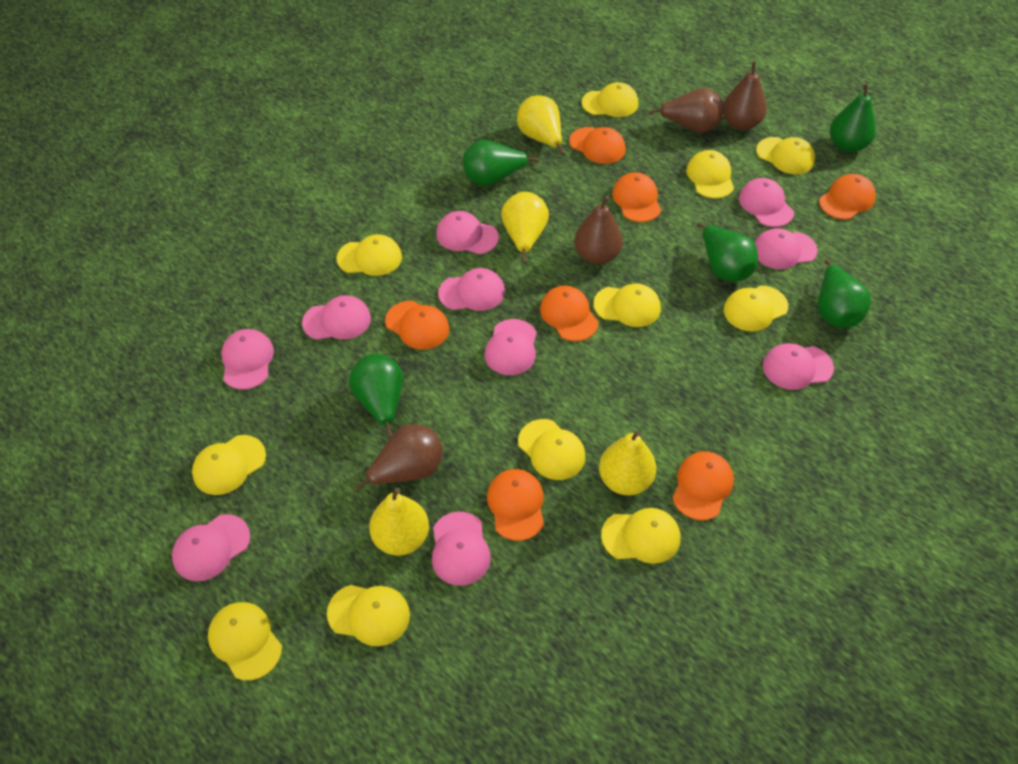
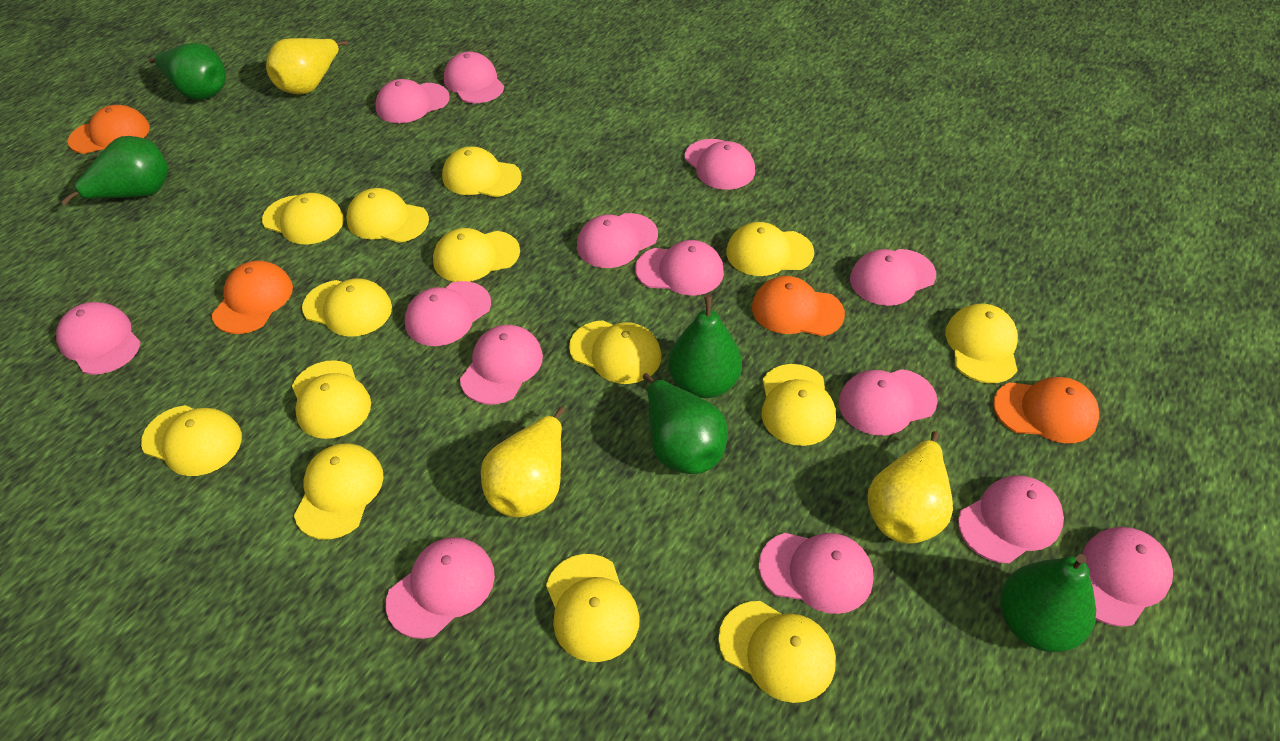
brown pear: [354,424,443,492] [574,196,623,264] [648,88,723,133] [723,61,767,130] = 4 -> none = 0
orange cap: [385,301,449,350] [487,469,544,541] [540,286,599,341] [569,127,626,164] [612,172,661,222] [672,452,734,520] [819,174,876,220] = 7 -> [68,105,150,154] [212,260,293,334] [752,276,845,336] [993,377,1099,443] = 4
pink cap: [172,514,250,581] [221,329,274,390] [302,295,371,340] [432,512,491,586] [436,211,499,254] [438,268,505,311] [485,319,537,375] [739,178,794,227] [755,228,818,269] [763,343,834,390] = 10 -> [56,302,141,375] [375,79,449,123] [386,537,495,639] [405,281,491,346] [444,52,504,103] [460,325,543,405] [577,213,658,268] [635,240,724,296] [685,139,755,190] [759,533,874,614] [839,369,938,436] [850,249,936,306] [958,475,1064,563] [1083,527,1173,627] = 14
yellow cap: [192,435,266,495] [208,602,282,680] [327,585,410,646] [337,234,402,276] [518,419,586,480] [582,82,638,117] [593,283,661,327] [601,508,680,564] [686,150,734,198] [724,285,788,331] [756,137,815,174] = 11 -> [141,405,242,476] [262,193,344,244] [292,360,371,439] [294,443,384,540] [302,278,392,337] [346,188,429,243] [433,228,520,282] [442,146,522,197] [546,554,640,662] [569,320,662,384] [718,601,836,703] [726,222,814,276] [762,364,836,446] [945,304,1018,383] = 14
yellow pear: [369,488,429,556] [501,192,549,263] [517,95,565,155] [599,431,657,496] = 4 -> [266,38,348,95] [481,407,565,518] [868,431,953,543] = 3

